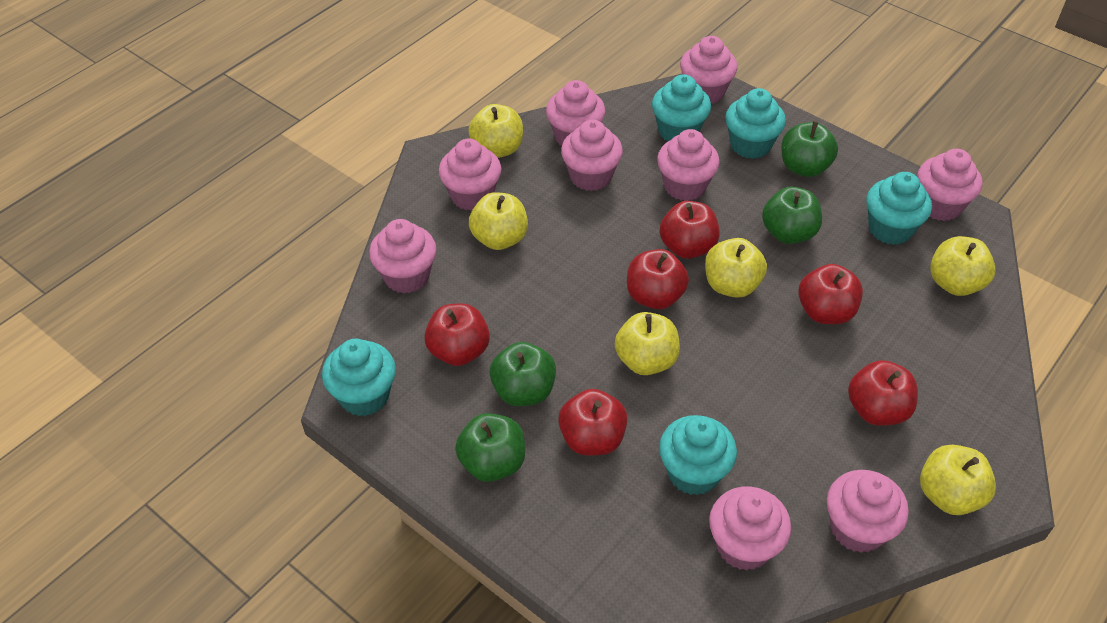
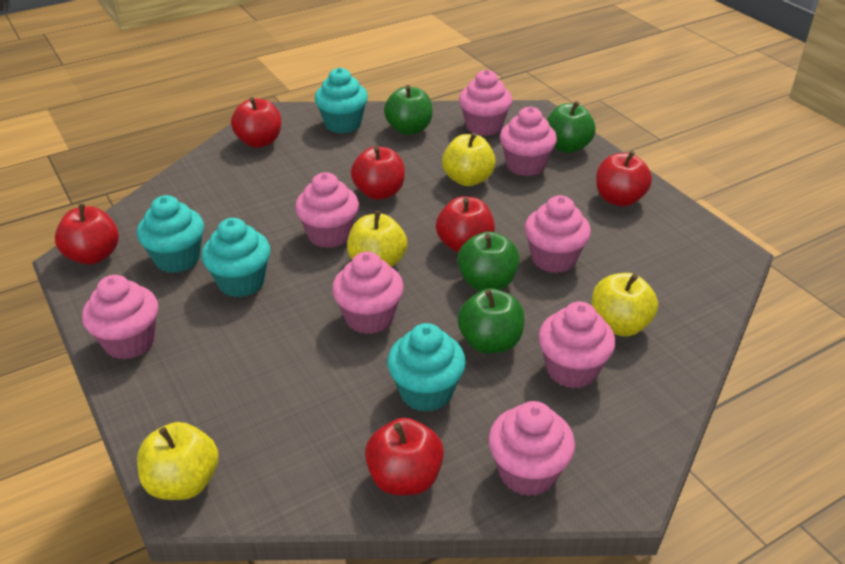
pink cupcake: [369,219,437,294] [439,139,501,211] [546,80,605,146] [561,120,623,191] [657,129,720,201] [680,36,737,104] [709,487,791,571] [827,470,909,553] [917,149,983,221] = 9 -> [82,275,158,360] [295,172,359,248] [332,252,404,334] [459,70,512,136] [488,401,575,496] [500,107,557,176] [525,195,591,273] [538,301,615,389] = 8
turquoise cupcake: [322,339,396,416] [652,74,711,141] [659,415,737,495] [725,88,786,159] [866,172,932,245] = 5 -> [137,195,204,273] [202,218,270,297] [315,67,368,134] [387,323,466,412] = 4
yellow apple: [468,104,523,158] [469,192,528,250] [615,312,680,375] [705,238,767,298] [920,445,996,515] [930,236,996,296] = 6 -> [137,422,219,500] [347,211,407,267] [442,132,496,186] [592,273,658,336] = 4

